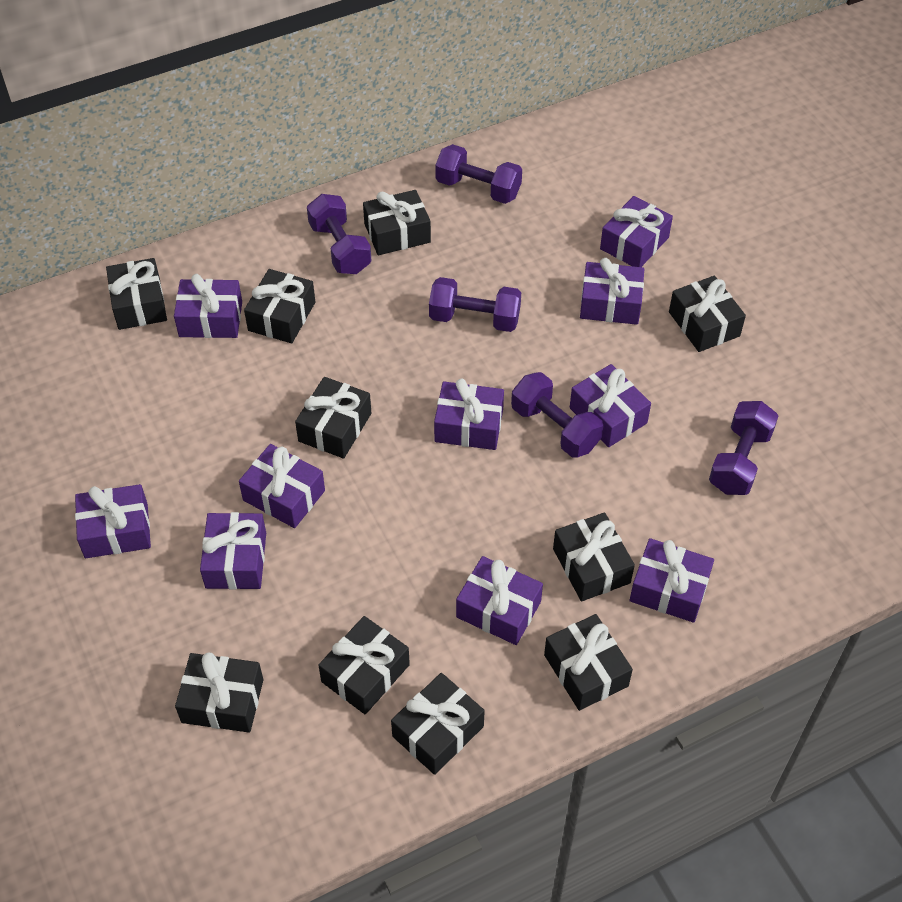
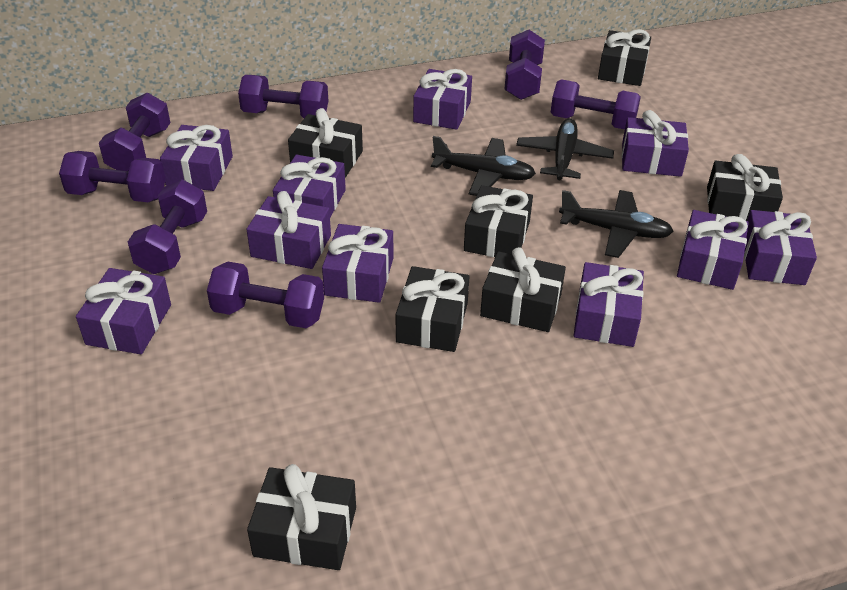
black gift: [106,258,167,330] [175,652,263,732] [244,269,315,343] [295,377,371,458] [318,616,410,715] [363,190,431,255] [391,673,485,775] [544,614,633,711] [553,512,635,601] [669,276,746,352] = 10 -> [247,464,356,570] [288,108,363,178] [396,266,470,352] [464,185,533,257] [480,247,566,332] [598,29,651,86] [707,154,783,221] = 7
black plane: none = 0 -> [431,136,536,196] [516,118,614,180] [559,190,674,258] = 3
purple dumbbell: [307,194,372,274] [429,277,521,332] [435,144,522,204] [511,372,603,458] [709,401,778,495] = 5 -> [59,151,166,202] [99,93,170,171] [128,180,207,274] [207,262,324,328] [238,75,328,118] [504,30,545,100] [551,79,641,129] = 7

